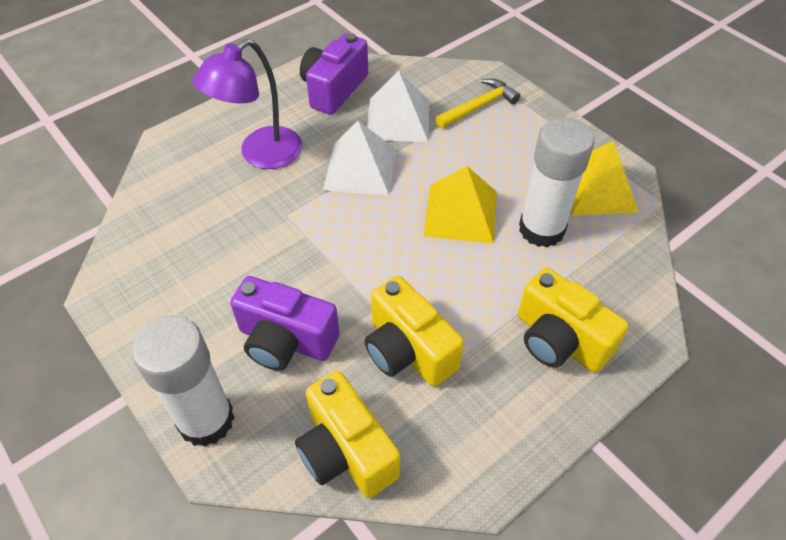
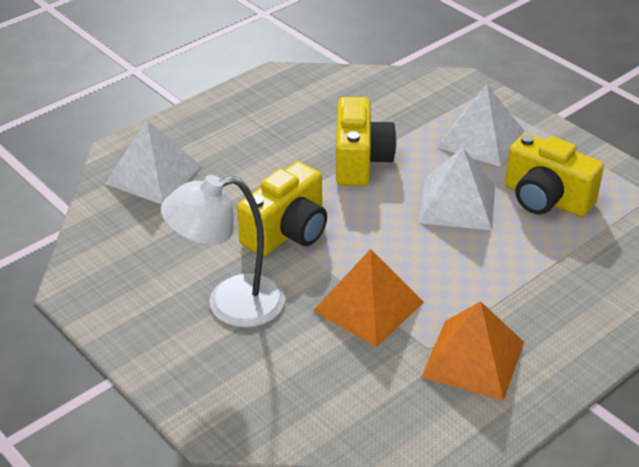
orange pyramid: none = 0 -> [313,249,424,347] [421,301,524,401] = 2
purple camera: [230,276,340,371] [300,33,368,115] = 2 -> none = 0
purple lamp: [193,39,302,169] = 1 -> none = 0
white glue stick: [132,315,235,447] [519,118,594,247] = 2 -> none = 0
white lamp: none = 0 -> [161,175,285,328] = 1
white pyramid: [323,121,396,196] [367,71,429,142] = 2 -> [105,120,202,204] [419,148,495,230] [437,85,524,166] = 3
yellow hammer: [435,79,520,128] = 1 -> none = 0
yellow pyramid: [423,166,497,244] [571,141,639,216] = 2 -> none = 0

